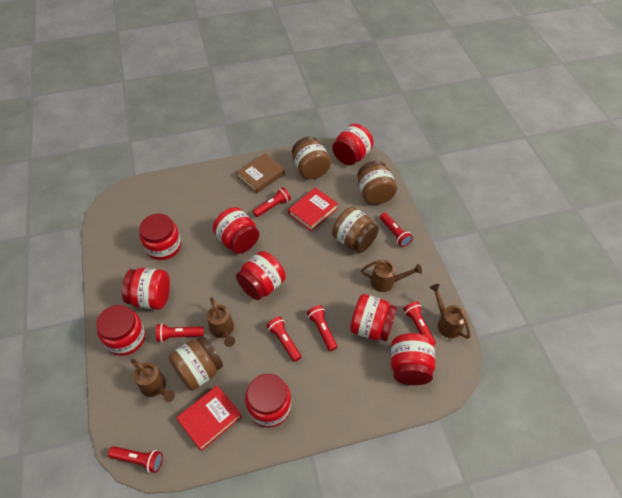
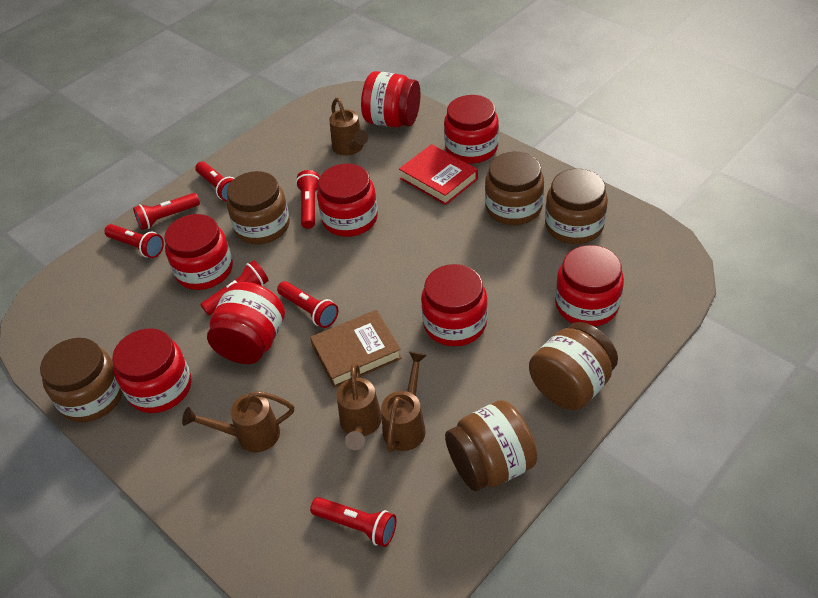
brown jar: [168,336,223,391] [292,137,331,179] [332,207,379,253] [357,161,397,205] = 4 -> [40,338,123,422] [227,171,290,244] [445,400,537,491] [485,152,544,225] [529,322,618,410] [545,169,608,244] = 6
red book: [176,385,242,451] [288,187,338,231] = 2 -> [399,144,478,205] = 1
red jar: [96,305,146,356] [122,268,170,310] [139,214,181,260] [213,207,259,254] [236,251,286,300] [245,374,291,428] [332,124,374,165] [350,294,397,341] [391,333,435,385] = 9 -> [112,328,191,413] [164,214,233,290] [207,282,285,364] [317,164,378,237] [361,71,420,127] [421,264,488,346] [444,95,499,164] [555,245,624,327] = 8

